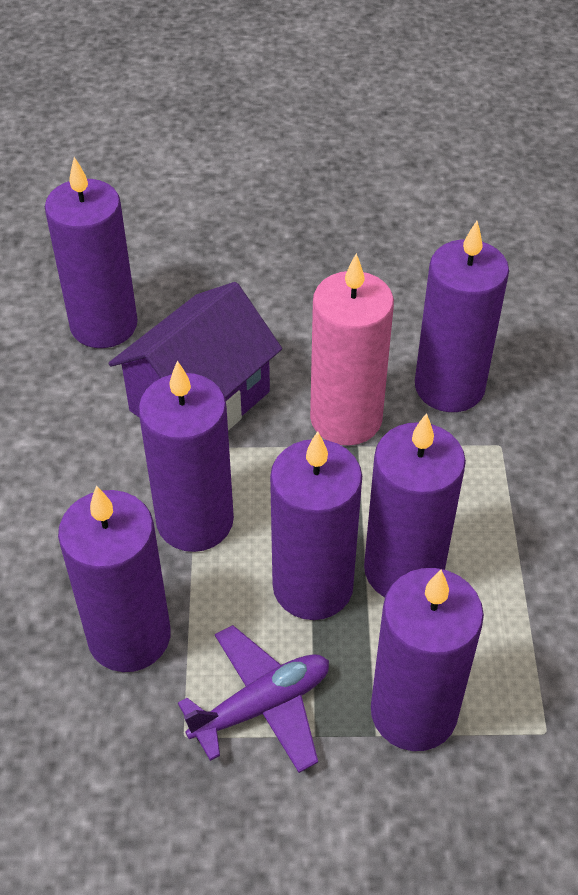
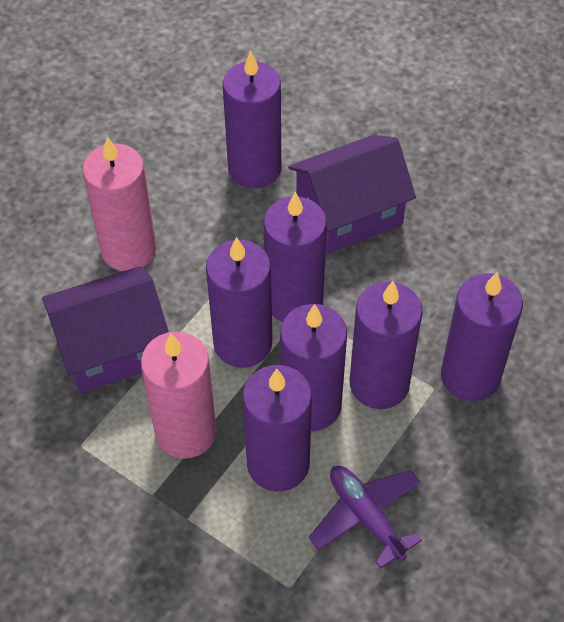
pink candle: [310,253,394,446] = 1 -> [82,137,156,271] [141,331,217,459] = 2
purple house: [109,282,282,430] = 1 -> [42,266,169,393] [288,135,416,254] = 2

